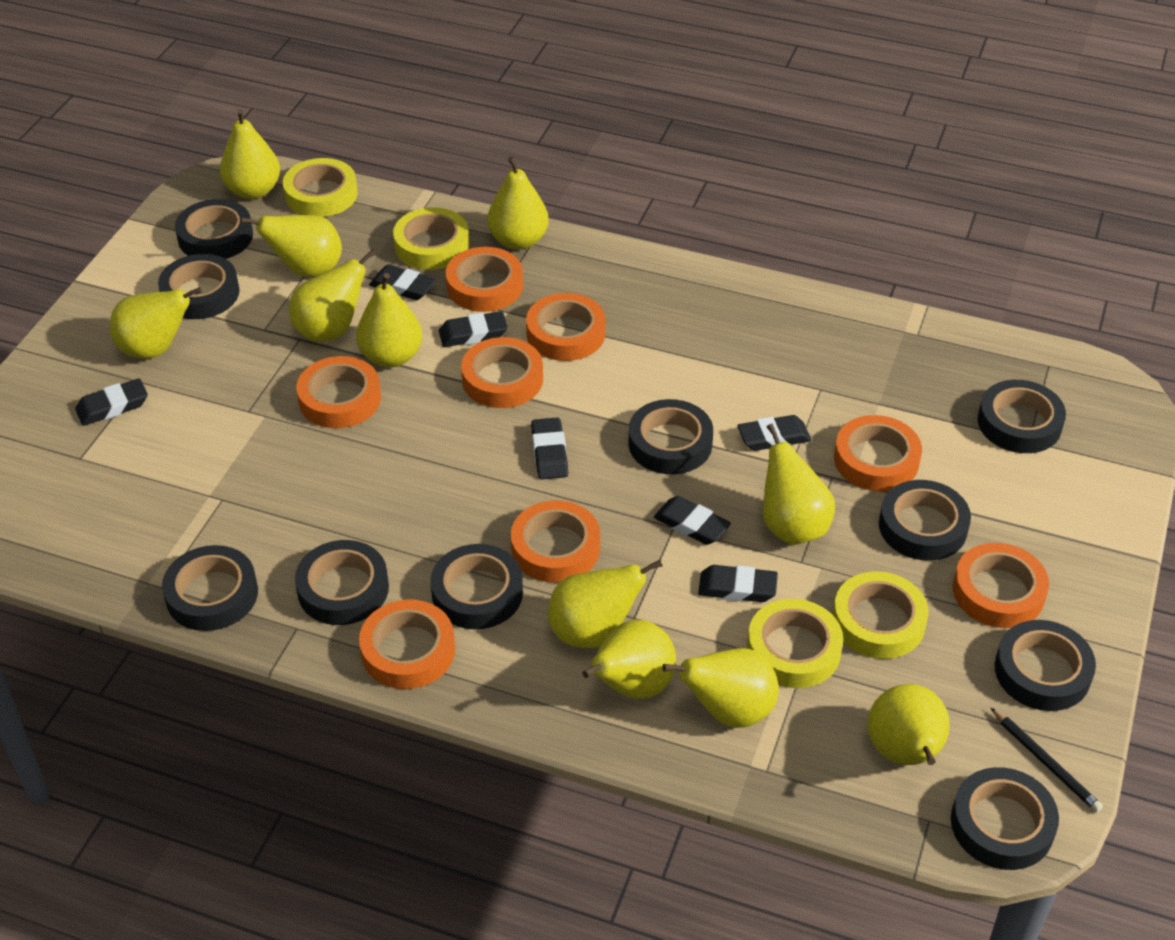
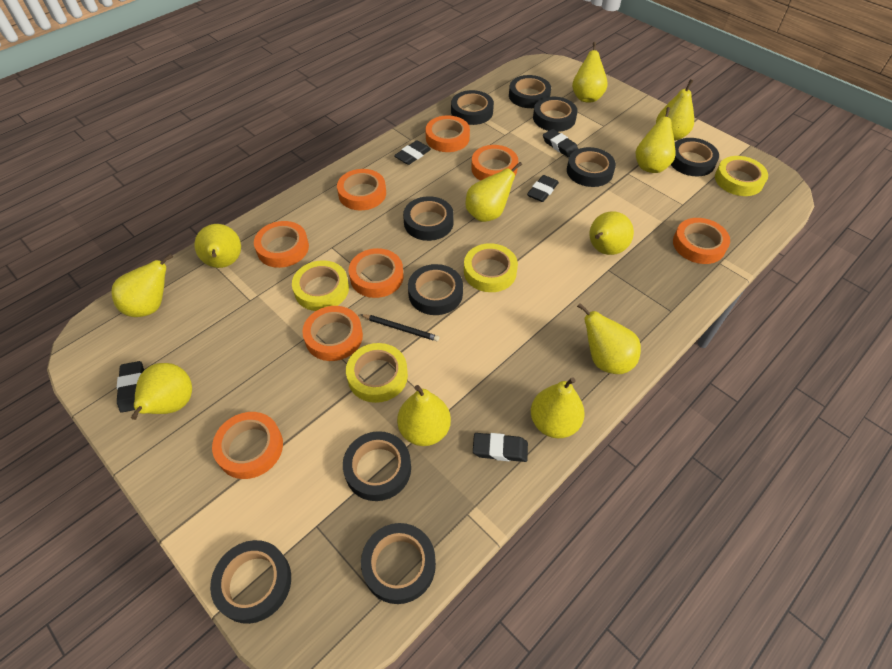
black eraser: [75,378,148,426] [369,265,436,300] [439,311,508,347] [531,417,568,480] [654,496,731,545] [698,565,778,602] [737,415,811,451] = 7 -> [117,361,144,413] [394,140,431,165] [473,433,528,462] [527,175,559,202] [543,129,578,158] = 5

